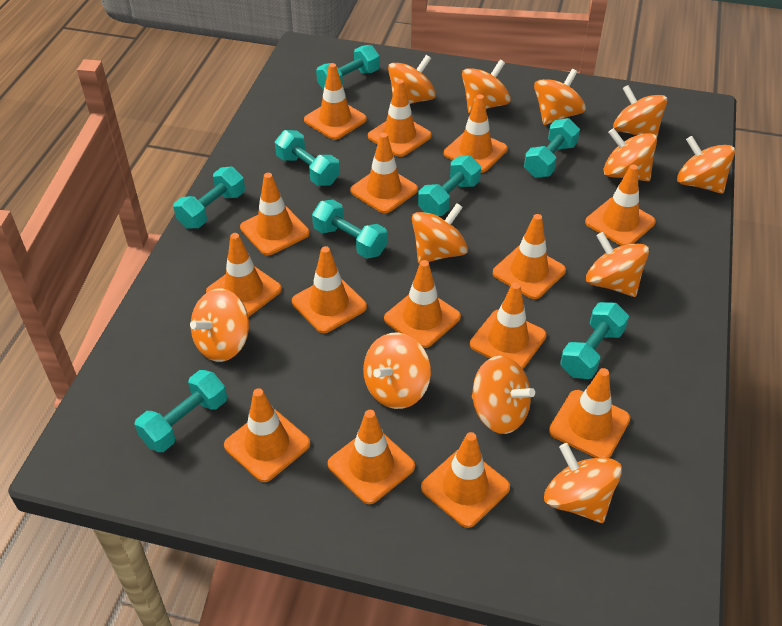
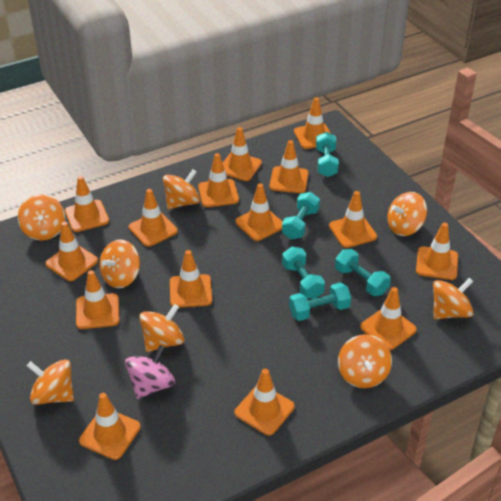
orange spinning top: [190,288,249,362] [363,332,431,409] [388,55,436,104] [412,203,468,264] [462,60,511,114] [472,356,535,434] [534,69,586,125] [544,443,622,523] [586,232,649,297] [604,128,657,181] [613,85,667,137] [677,136,735,194] = 12 -> [18,194,65,241] [27,359,74,405] [99,239,140,288] [139,304,185,352] [163,169,200,209] [338,334,392,388] [387,192,427,236] [433,278,473,319] = 8
pink spinning top: none = 0 -> [125,345,175,399] = 1
turquoise dumbbell: [134,370,227,452] [173,167,245,228] [275,130,340,186] [312,200,387,259] [316,45,380,91] [418,156,481,216] [524,118,580,178] [560,302,629,379] = 8 -> [282,192,320,239] [282,247,325,299] [289,283,351,321] [316,132,339,177] [335,249,391,296] = 5

